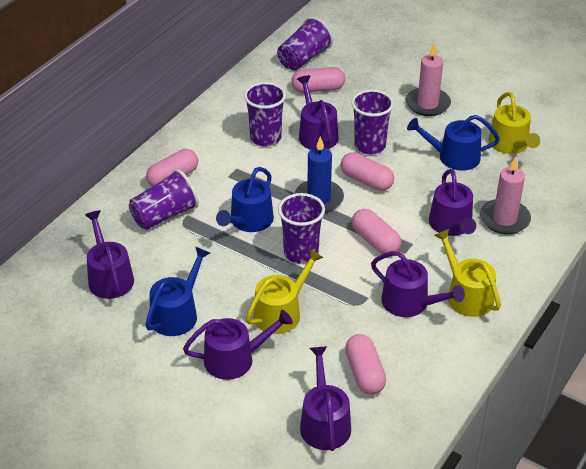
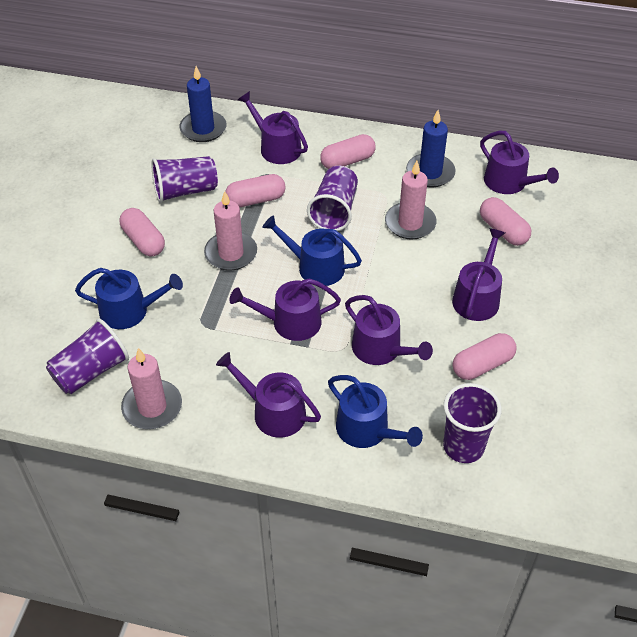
blue candle: [294,136,344,213] = 1 -> [179,66,227,142] [406,110,456,187] = 2
pink candle: [406,44,451,116] [480,157,531,234] = 2 -> [121,348,182,429] [204,191,257,271] [385,161,437,240] = 3
purple cup: [129,169,199,230] [244,82,286,147] [277,17,333,71] [278,193,325,264] [351,90,394,155] = 5 -> [46,318,129,394] [151,156,218,203] [307,166,358,231] [443,383,502,463] = 4
yellow watering can: [245,249,324,334] [434,229,501,317] [488,92,540,154] = 3 -> none = 0

